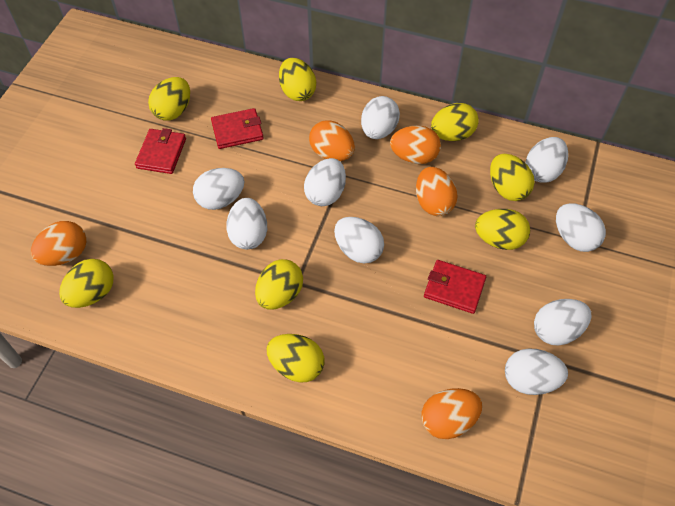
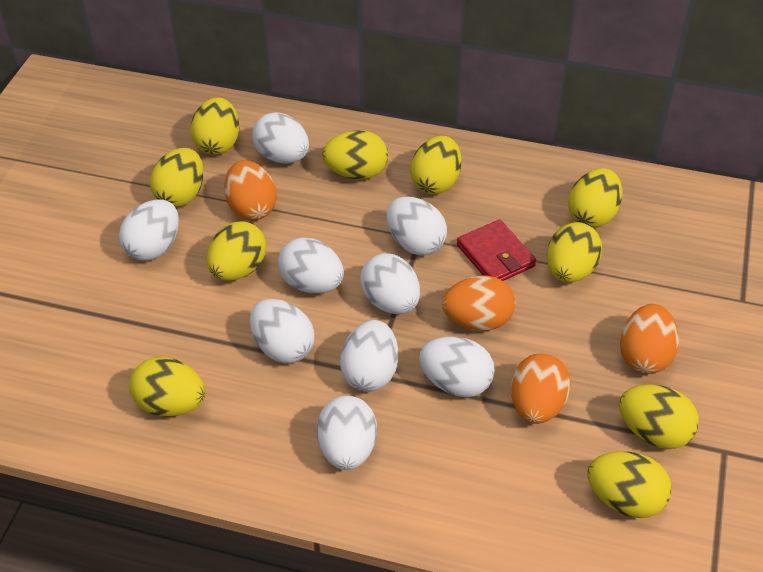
orange egg: [31,221,86,266] [309,120,355,161] [390,126,441,164] [416,167,458,216] [421,388,482,439] = 5 -> [224,160,277,220] [442,276,516,331] [511,353,571,424] [620,304,679,374] = 4
red wallet: [135,128,186,174] [211,108,264,149] [424,260,486,314] = 3 -> [457,219,536,281] = 1
yellow egg: [59,259,114,308] [148,77,190,121] [255,259,303,310] [266,334,324,383] [279,58,316,101] [431,103,479,141] [475,209,530,250] [490,154,535,201] = 8 -> [129,357,205,417] [150,148,204,207] [190,97,239,155] [207,221,266,281] [322,130,388,179] [410,136,462,194] [547,222,602,283] [568,168,622,228] [587,451,672,518] [619,384,699,449] = 10

